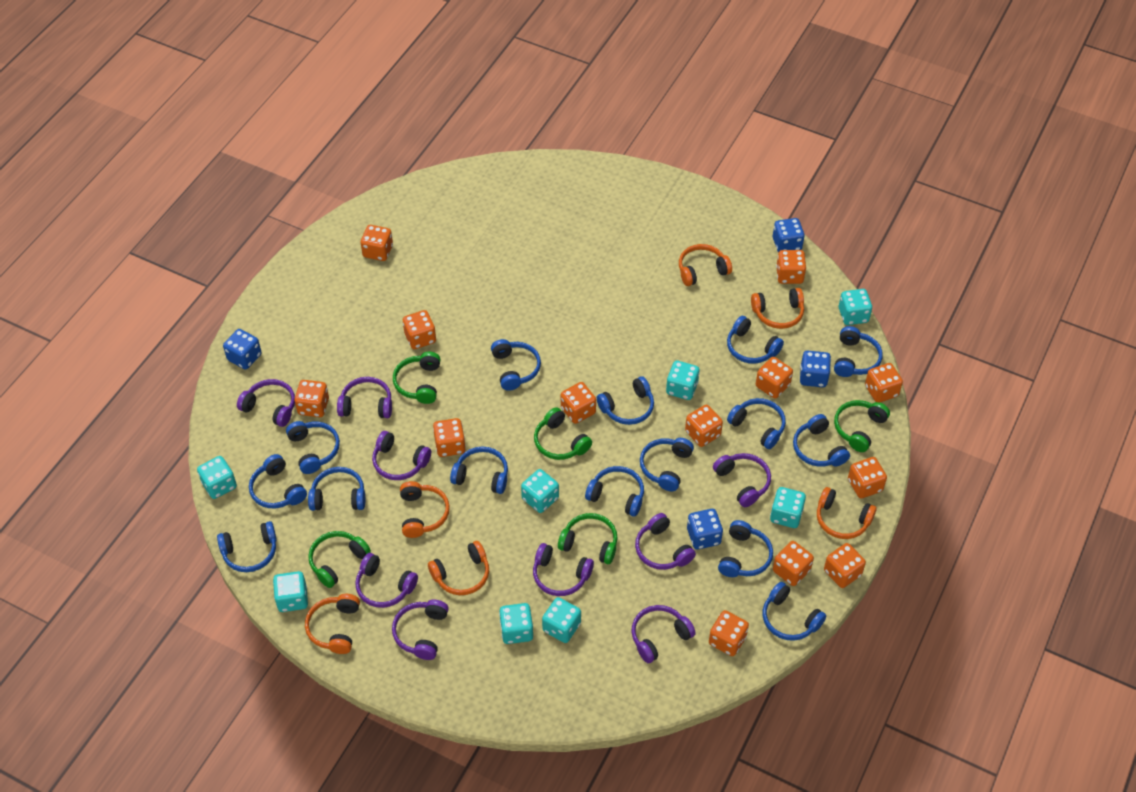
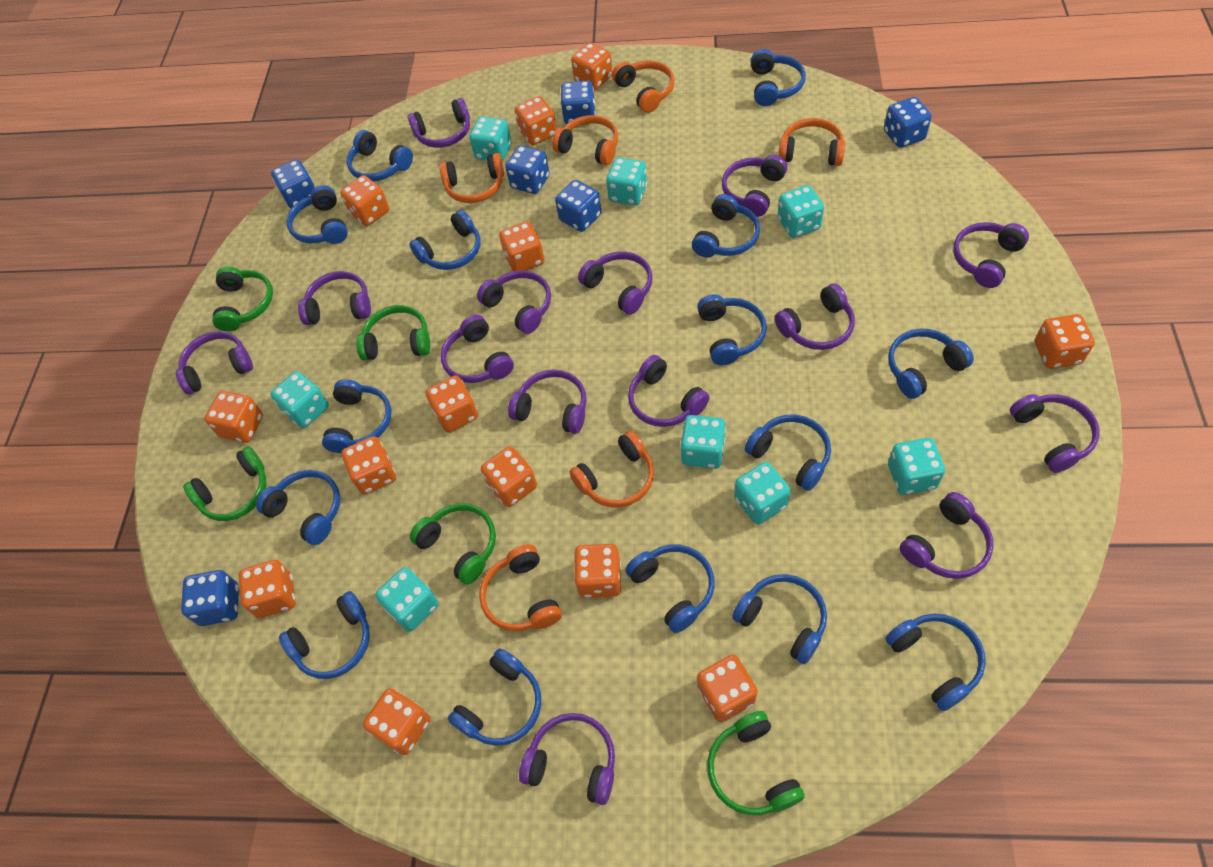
blue dice: [223,329,262,370] [687,509,723,550] [773,218,805,253] [800,350,831,387] = 4 -> [181,570,239,626] [271,159,315,208] [505,145,550,194] [555,180,602,232] [561,81,595,125] [884,97,932,148] = 6
purple headphones: [237,379,295,427] [337,377,392,418] [355,553,418,608] [372,431,431,480] [392,600,449,660] [533,543,594,596] [631,605,696,663] [635,513,696,570] [713,453,771,507] = 9 -> [176,331,253,394] [298,271,371,325] [407,98,470,148] [441,315,514,383] [477,270,551,334] [508,370,587,434] [519,713,615,805] [578,251,653,314] [628,355,710,427] [722,155,787,217] [775,283,855,350] [899,492,994,579] [953,222,1029,288] [1010,394,1100,473] = 14

